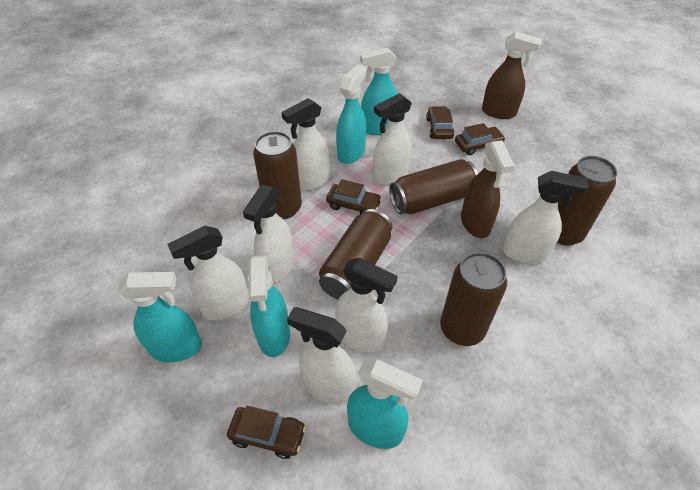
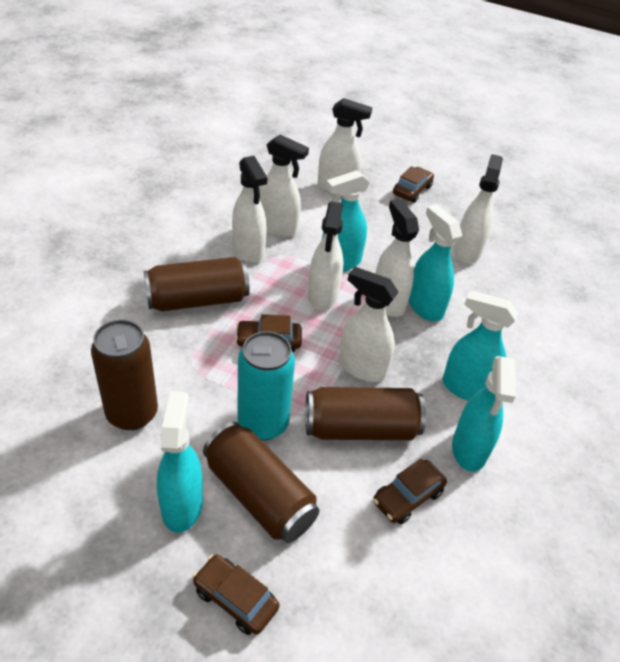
brown can: [253,131,302,219] [319,209,393,300] [389,159,478,214] [440,252,507,346] [557,156,617,246] = 5 -> [91,320,158,430] [144,257,250,311] [203,422,319,543] [305,387,426,440] = 4
brown spray bottle: [461,140,515,238] [482,32,542,119] = 2 -> none = 0
turquoise can: none = 0 -> [237,331,295,441] = 1

